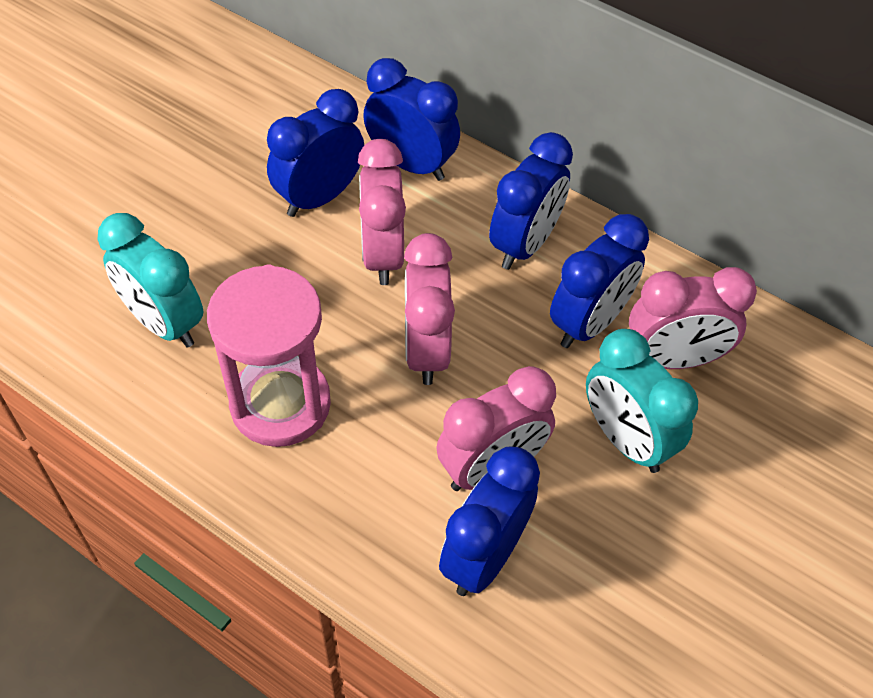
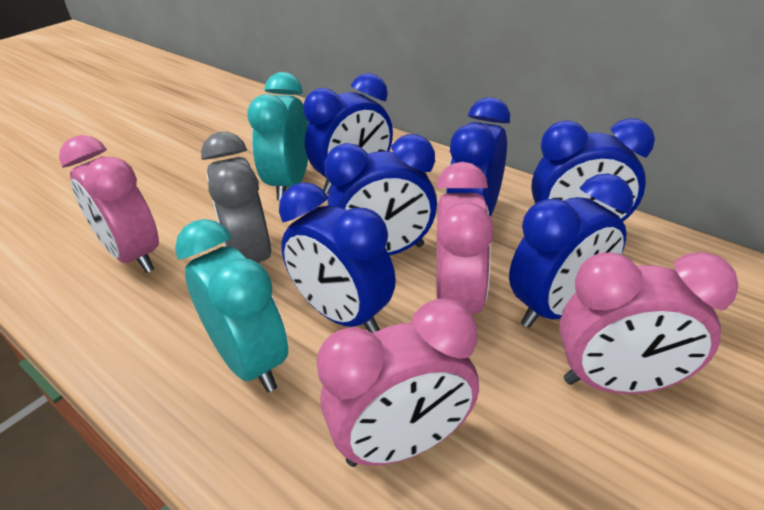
blue clock: [267,89,364,217] [363,58,460,181] [439,446,540,596] [489,132,573,270] [550,214,649,348] = 5 -> [279,182,396,333] [303,73,393,194] [324,134,437,255] [446,98,510,217] [509,173,633,328] [531,118,655,221] = 6
grey clock: none = 0 -> [201,132,271,263] = 1
pink hourglass: [207,264,331,447] = 1 -> none = 0

